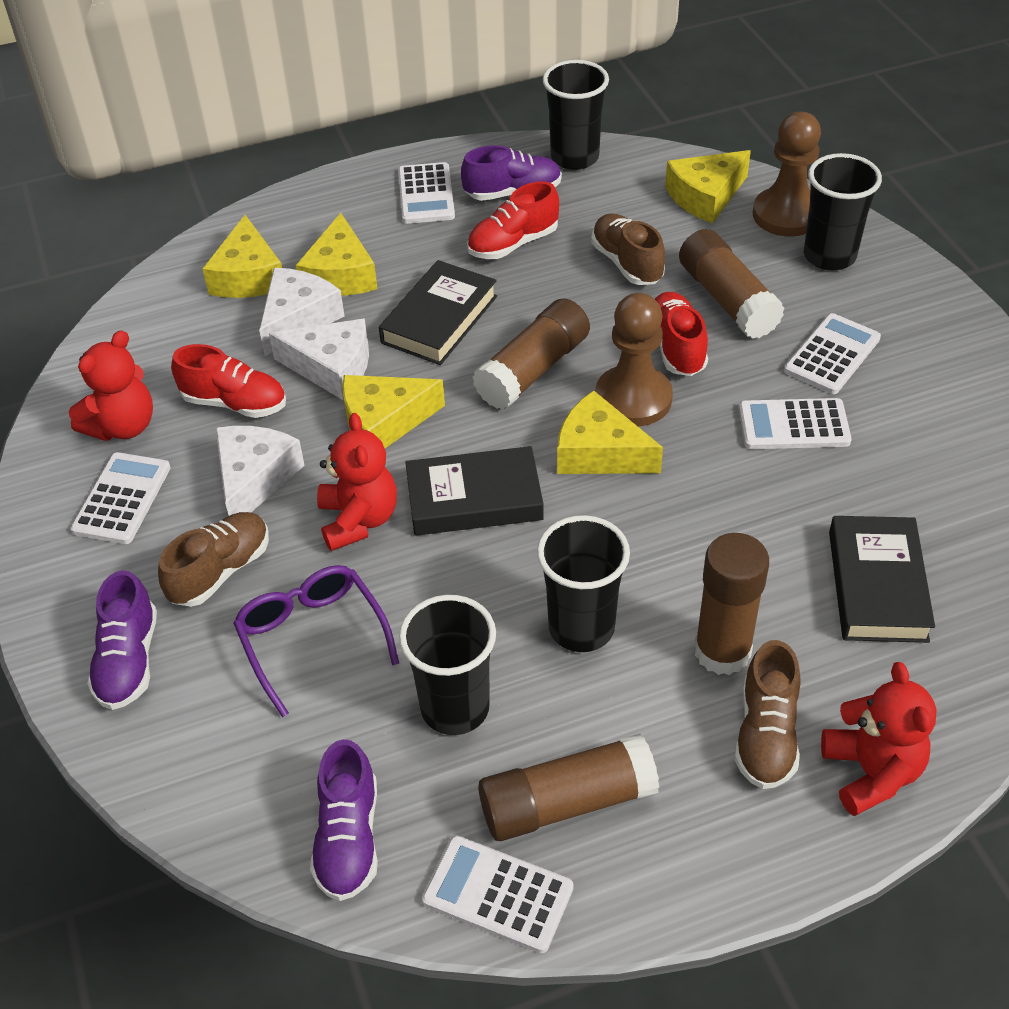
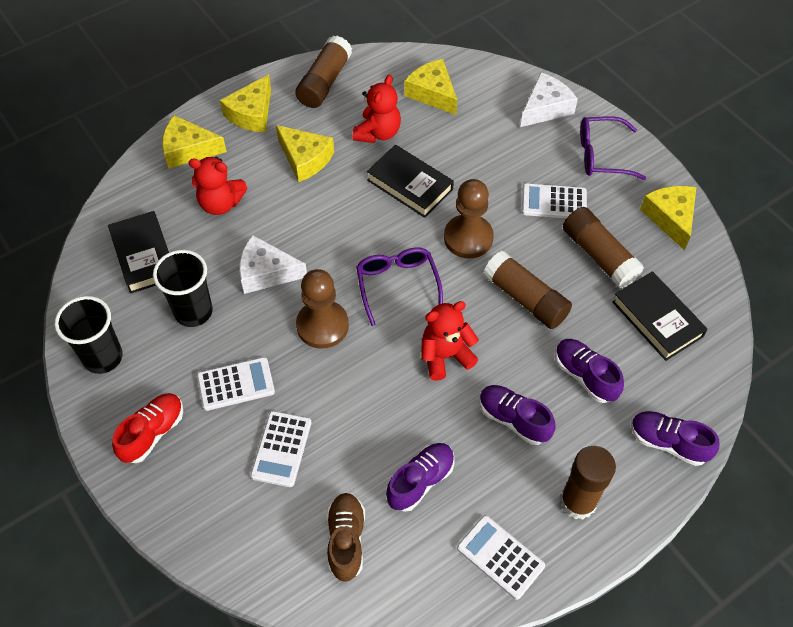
black cup: [399,595,496,735] [537,515,630,652] [543,60,609,170] [804,153,882,271] = 4 -> [54,296,123,374] [153,250,213,327] = 2
brown shoe: [158,512,269,607] [591,213,665,285] [735,640,801,789] = 3 -> [326,493,365,582] = 1
purple glasses: [233,565,399,717] = 1 -> [356,247,443,326] [580,116,646,180] = 2
purple shoe: [87,570,157,710] [310,739,378,901] [461,145,562,201] = 3 -> [386,443,455,512] [480,385,556,445] [555,339,624,403] [631,411,719,466] = 4
red shoe: [171,344,286,418] [467,181,559,259] [655,292,708,376] = 3 -> [112,393,183,463] = 1
white calculator: [71,452,171,544] [398,162,455,224] [422,836,574,953] [739,398,852,449] [784,313,881,394] = 5 -> [197,357,275,411] [250,411,312,487] [457,515,545,600] [522,183,587,218] = 4
white cheese: [216,426,305,516] [259,268,345,356] [269,318,369,400] = 3 -> [239,235,307,294] [520,73,578,127] = 2

